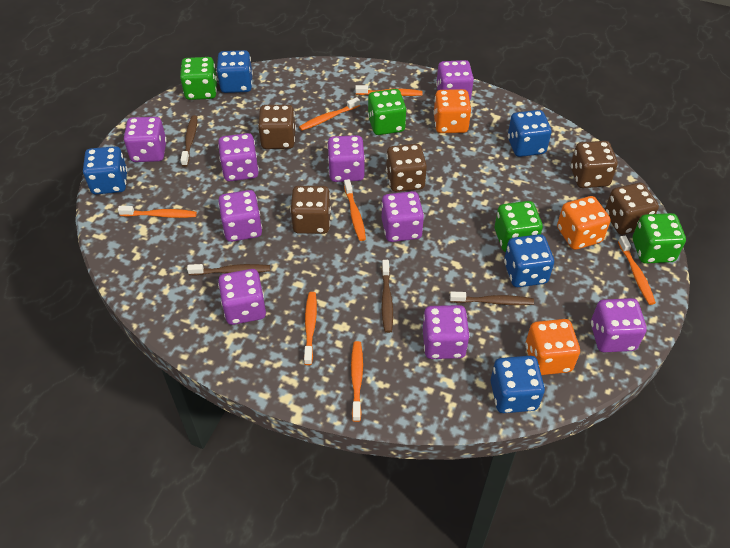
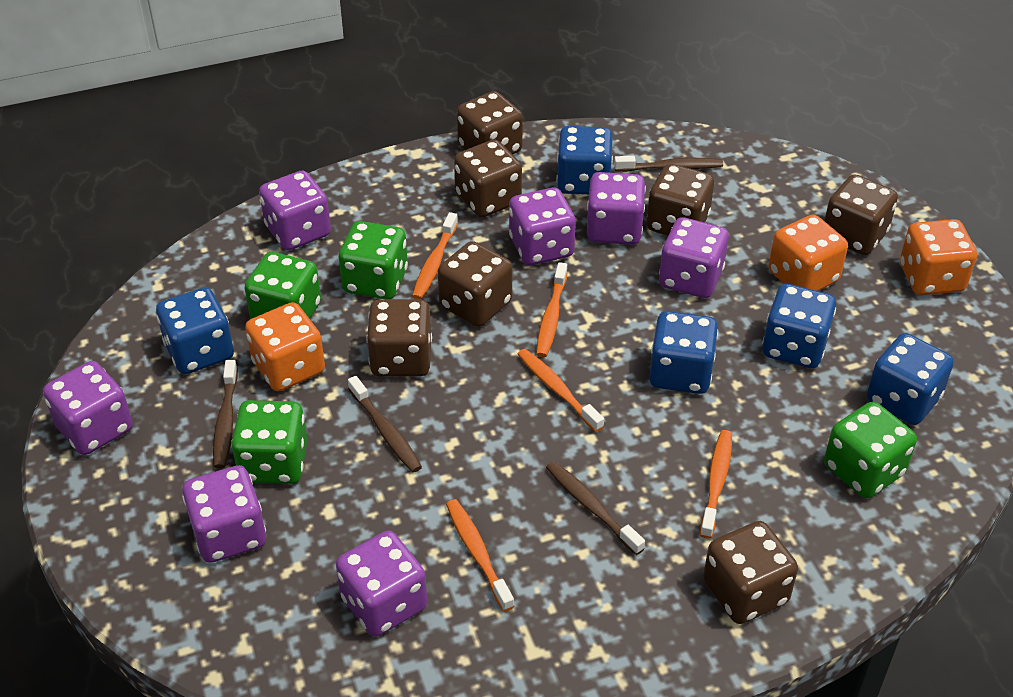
brown dice: [258,105,296,149] [290,186,331,234] [386,144,427,192] [571,141,618,188] [605,183,659,235] = 5 -> [366,299,432,377] [438,241,512,327] [454,140,522,217] [457,91,523,155] [647,164,714,235] [703,521,798,624] [825,174,898,255] = 7
orange toothbrush: [118,206,197,218] [299,97,360,131] [304,292,317,365] [344,179,366,241] [351,341,363,422] [355,85,423,96] [618,236,656,305] = 7 -> [412,212,458,299] [446,499,514,612] [517,349,604,432] [536,262,567,357] [700,430,732,539] = 5
purple dice: [124,117,167,162] [218,133,259,181] [218,190,262,242] [218,269,266,325] [327,135,365,182] [381,191,424,242] [423,305,470,359] [436,60,474,100] [591,298,647,352] = 9 -> [43,361,133,455] [182,465,266,563] [259,171,331,250] [336,531,427,637] [509,188,576,265] [587,172,646,245] [659,217,729,298] = 7

